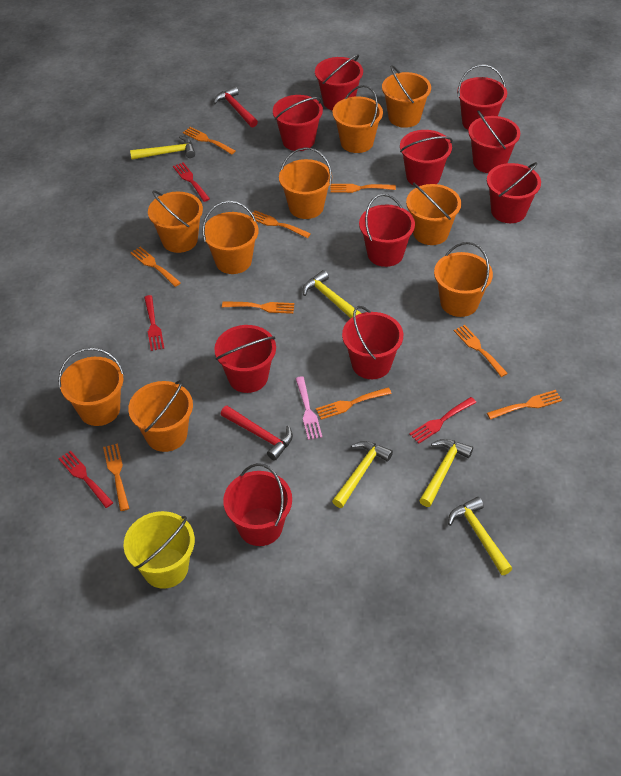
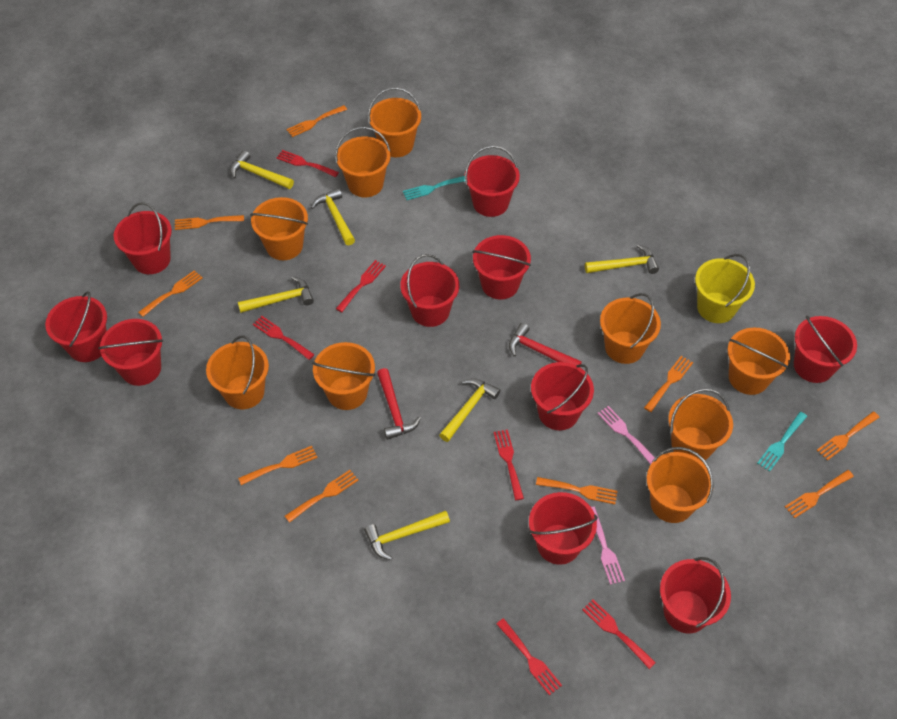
pink fork: [295,376,322,440] = 1 -> [591,507,625,585] [597,406,655,465] = 2
red fork: [58,451,113,508] [144,295,165,351] [173,162,210,202] [409,397,476,443] = 4 -> [253,316,315,360] [276,150,339,177] [336,260,386,312] [494,429,524,500] [496,618,562,695] [582,600,656,669] = 6
turquoise fork: none = 0 -> [403,176,465,200] [757,412,807,472] = 2
yellow hammer: [130,136,195,160] [303,270,361,318] [332,441,393,508] [419,439,473,507] [448,497,512,575] = 5 -> [230,150,294,189] [238,277,314,313] [311,188,355,245] [364,511,450,560] [439,378,500,442] [585,244,659,274] = 6

